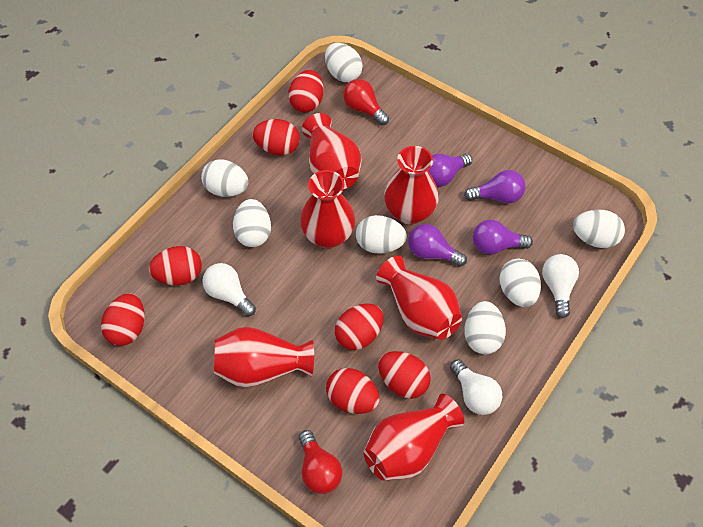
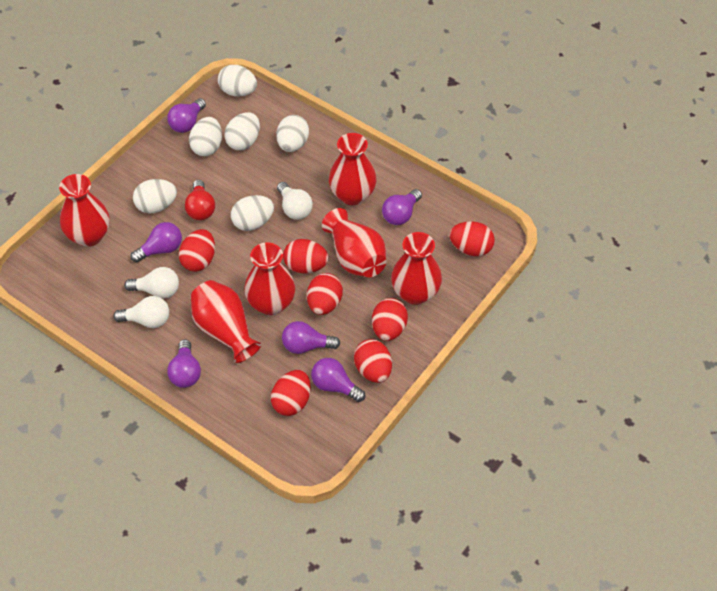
purple light bulb: [408,224,467,267] [428,153,472,187] [464,170,525,203] [473,220,533,254] = 4 -> [131,222,182,262] [167,98,206,133] [167,339,201,388] [282,321,340,354] [311,358,365,402] [382,189,422,225] = 6
red light bulb: [299,430,342,494] [343,79,389,125] = 2 -> [185,180,215,220] = 1
white egg: [201,159,248,197] [233,199,271,247] [325,43,363,82] [356,215,407,254] [464,301,506,354] [499,259,541,307] [573,210,625,248] = 7 -> [133,179,177,214] [189,117,222,156] [218,65,257,96] [224,112,260,150] [231,195,274,231] [276,115,309,152] = 6

